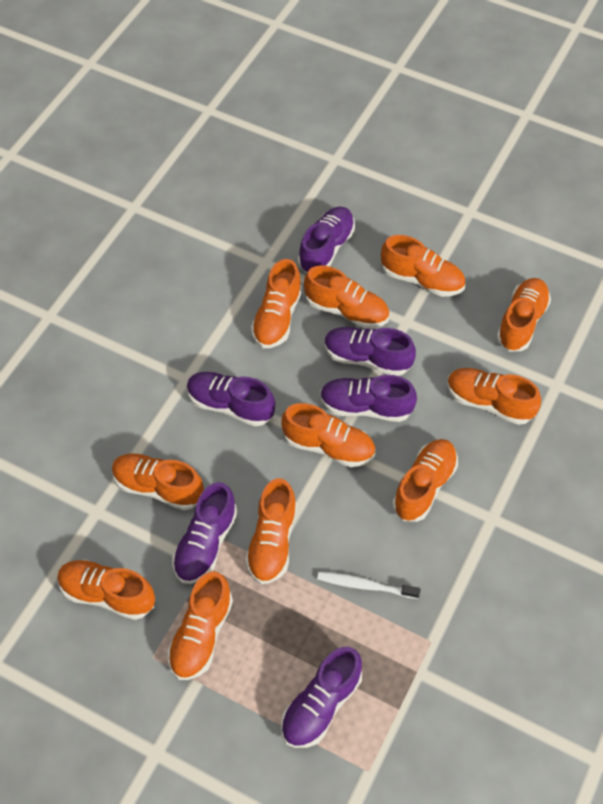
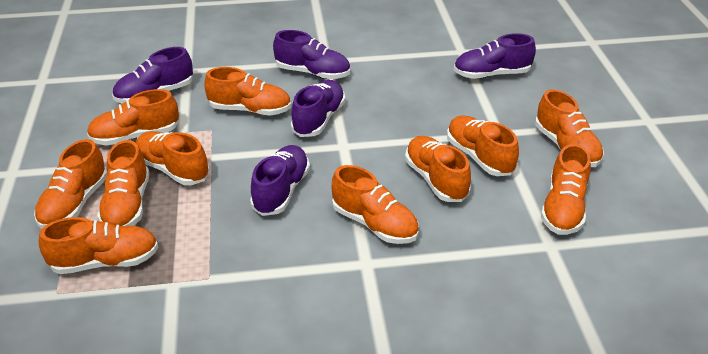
purple shoe: [172,482,238,584] [187,372,275,426] [281,647,362,748] [298,207,355,274] [320,375,417,422] [324,327,416,376] = 6 -> [112,47,193,103] [250,145,310,216] [273,30,350,79] [291,80,345,137] [454,33,536,79] = 5
white toothbrush: [317,572,421,599] = 1 -> none = 0

